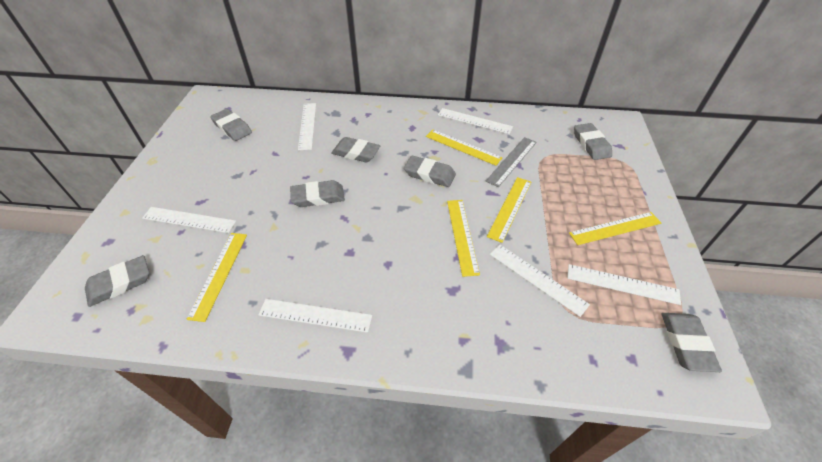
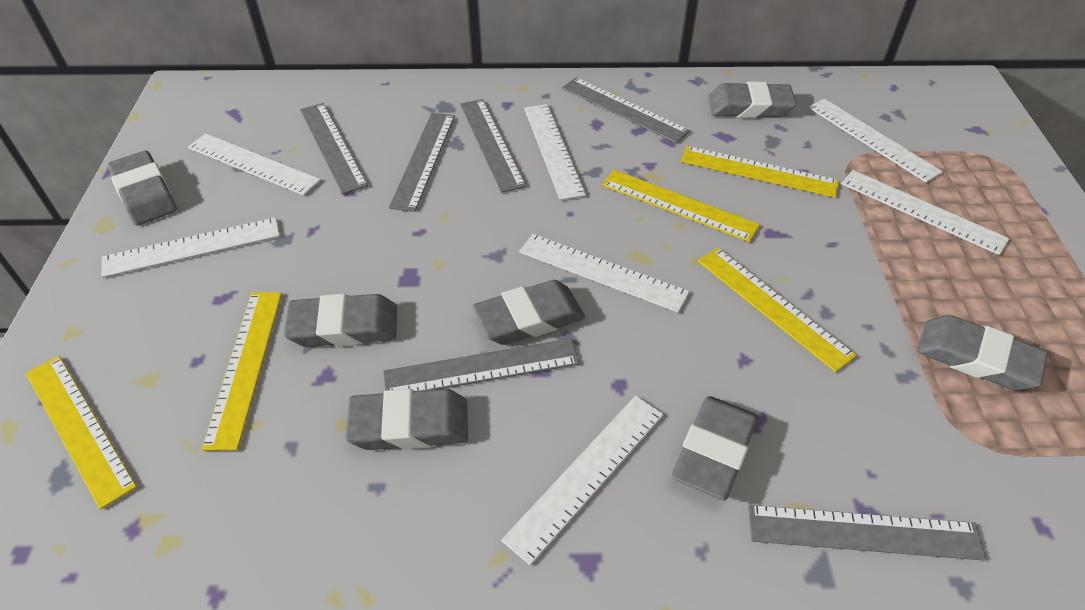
grey ruler: [486,137,537,187] = 1 -> [300,103,368,194] [383,338,579,391] [389,113,455,212] [460,99,526,193] [562,77,690,143] [748,505,986,561] = 6
white ruler: [142,207,236,233] [258,299,372,333] [298,103,316,150] [438,108,513,134] [490,245,590,317] [568,264,681,305] = 6 -> [102,217,280,278] [188,133,321,196] [501,396,664,565] [519,234,690,313] [524,104,586,200] [808,98,943,183] [841,170,1010,255] = 7

